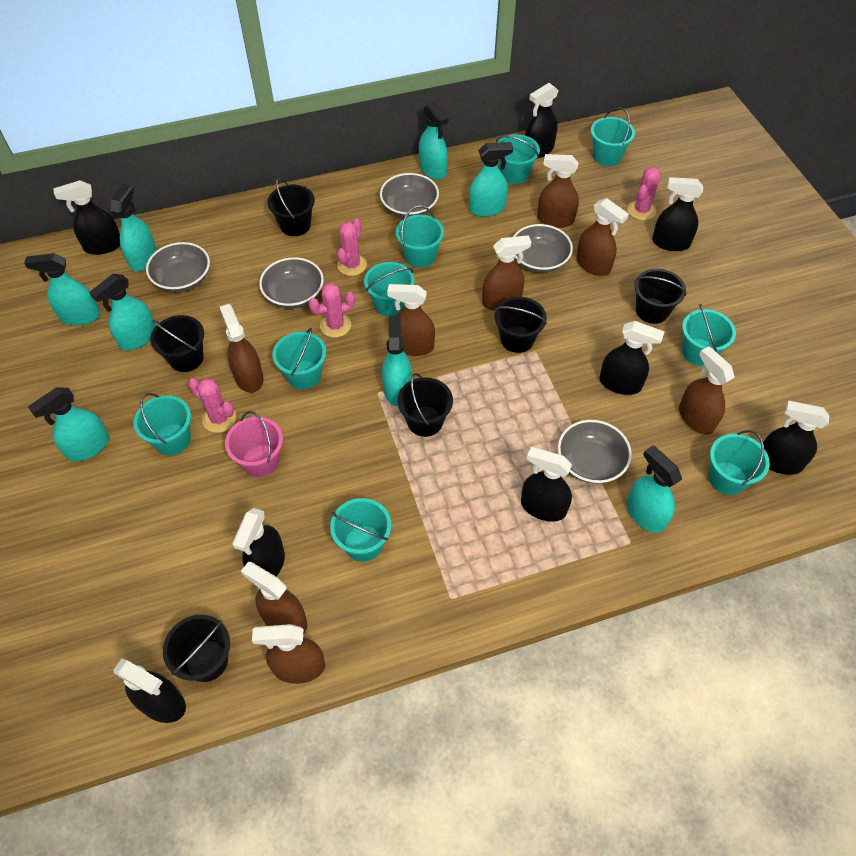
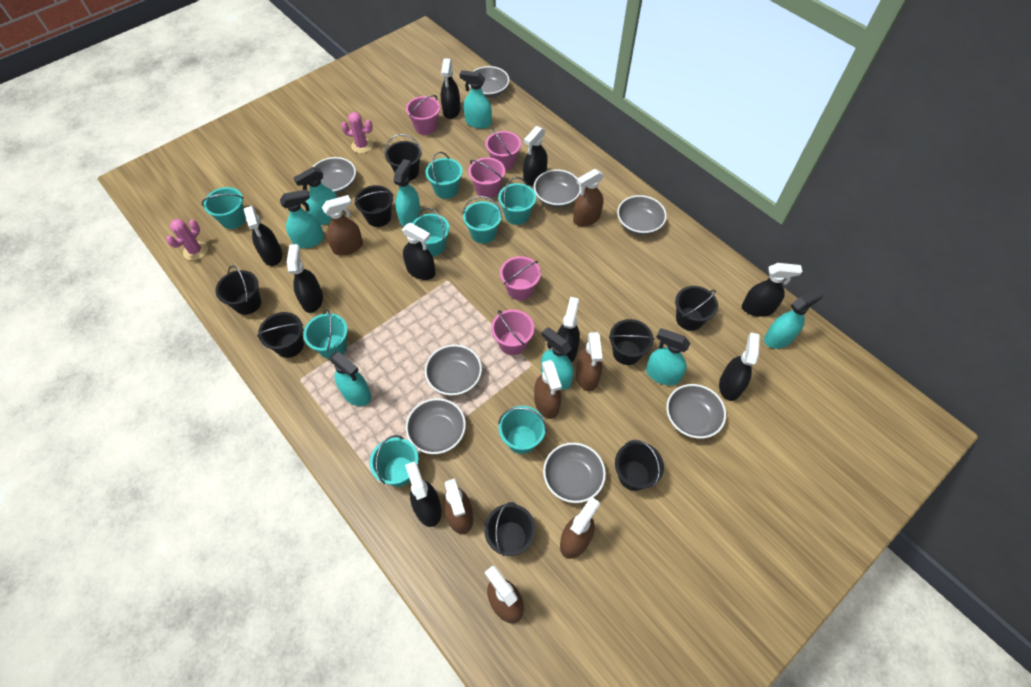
black bucket: [150,315,204,372] [163,615,230,682] [267,178,315,236] [397,373,453,437] [495,297,547,353] [634,269,686,324] = 6 -> [215,266,261,315] [257,312,304,358] [354,185,393,227] [385,134,422,181] [484,502,536,556] [609,319,655,365] [615,440,664,491] [675,286,718,331] = 8
black spray bottle: [53,180,120,255] [114,659,186,723] [232,508,285,585] [521,447,572,522] [525,83,559,158] [599,321,665,395] [652,177,703,251] [763,401,829,475] = 8 -> [244,206,282,266] [287,244,323,313] [402,223,436,280] [405,462,442,527] [441,58,460,119] [523,126,548,186] [557,297,580,363] [719,332,760,401] [742,263,802,317] = 9
brown spray bottle: [220,304,263,393] [241,562,307,634] [252,624,325,684] [387,284,435,356] [482,235,531,311] [537,154,579,228] [576,198,629,276] [679,346,735,434] = 8 -> [322,195,363,256] [443,478,473,534] [484,566,524,624] [534,360,562,419] [560,497,600,559] [573,169,604,227] [576,332,603,391] = 7
grey bowl: [146,242,210,292] [259,257,324,308] [380,173,439,218] [513,224,573,273] [558,420,632,484] = 5 -> [313,157,356,194] [406,398,466,454] [425,345,482,395] [469,66,510,98] [534,169,581,207] [543,443,606,503] [617,195,667,235] [666,384,726,439] = 8
pink bucket: [225,411,283,477] = 1 -> [406,95,440,135] [468,157,505,198] [485,128,521,171] [491,309,534,355] [500,256,541,300] = 5
pink cactus: [188,378,236,433] [308,283,355,338] [337,218,367,276] [628,167,660,220] = 4 -> [166,219,208,260] [341,112,373,153] = 2
turquoise bucket: [134,393,191,455] [272,328,326,389] [330,498,391,562] [364,262,415,317] [396,205,444,268] [496,134,540,184] [591,107,635,166] [682,304,736,366] [708,430,770,495] = 9 -> [202,187,246,229] [303,309,348,359] [370,435,419,487] [412,208,450,256] [426,152,463,199] [463,196,502,244] [498,177,536,225] [498,406,546,454] = 8

